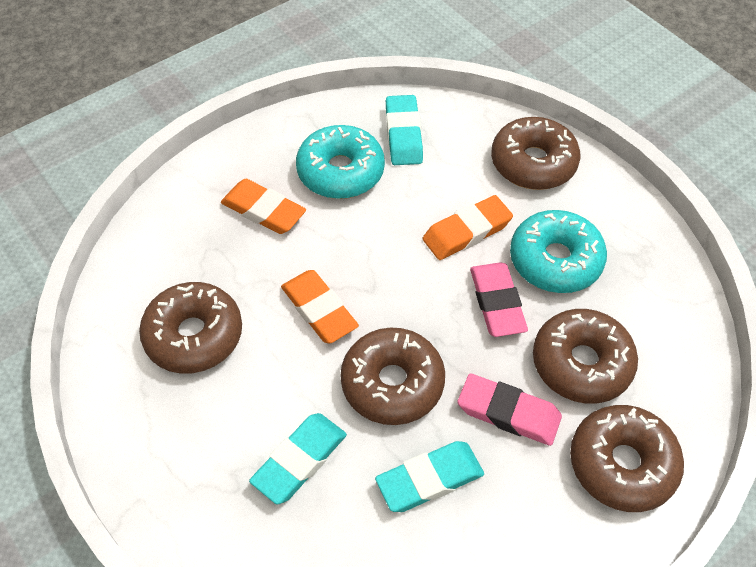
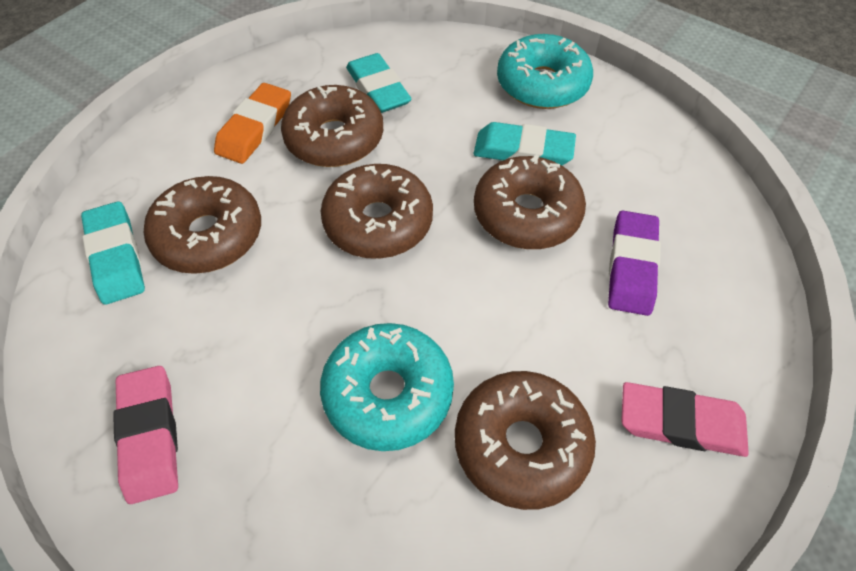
orange eraser: [221,179,306,234] [281,270,359,343] [423,195,513,260] = 3 -> [214,83,291,164] = 1
purple eraser: none = 0 -> [608,211,661,316] = 1

